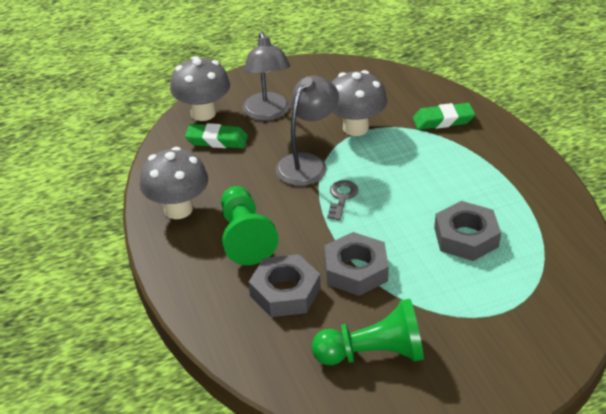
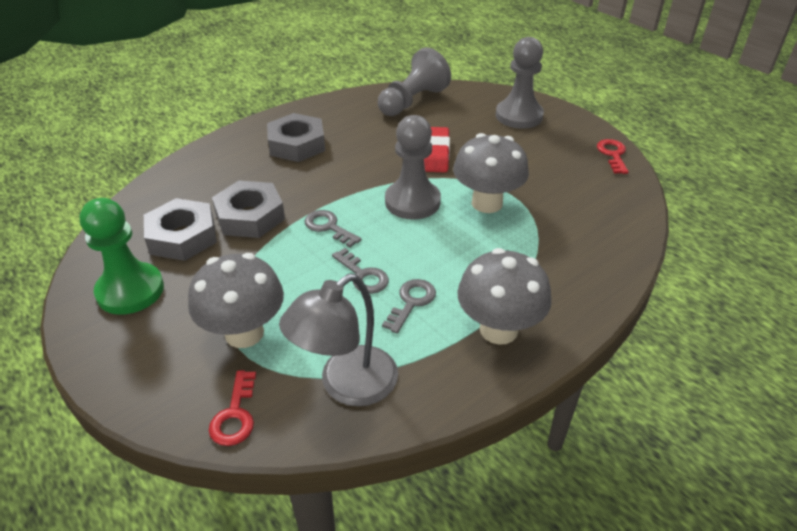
green eraser: [185,123,248,148] [413,103,475,130] = 2 -> none = 0
green pawn: [221,186,279,265] [312,299,424,365] = 2 -> [80,198,164,315] = 1
grey key: [327,180,358,221] = 1 -> [305,210,362,247] [332,248,389,294] [382,279,436,333] = 3
grey lamp: [243,32,290,121] [276,76,339,186] = 2 -> [279,274,398,406] = 1
grey pawn: none = 0 -> [378,47,451,116] [385,115,441,220] [496,37,544,129] = 3
red eraser: none = 0 -> [424,127,450,172] = 1
red key: none = 0 -> [209,370,256,446] [597,139,629,174] = 2

